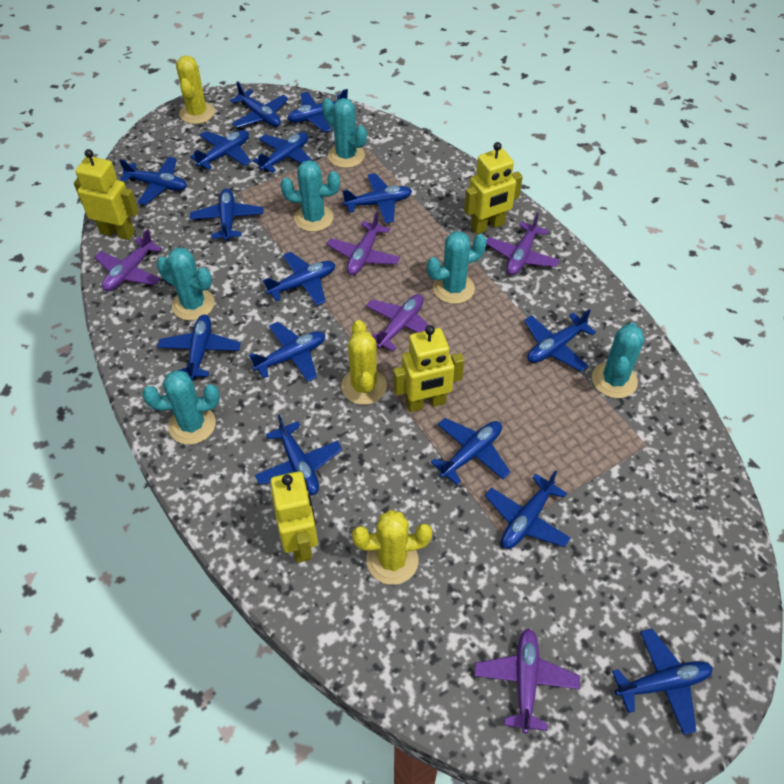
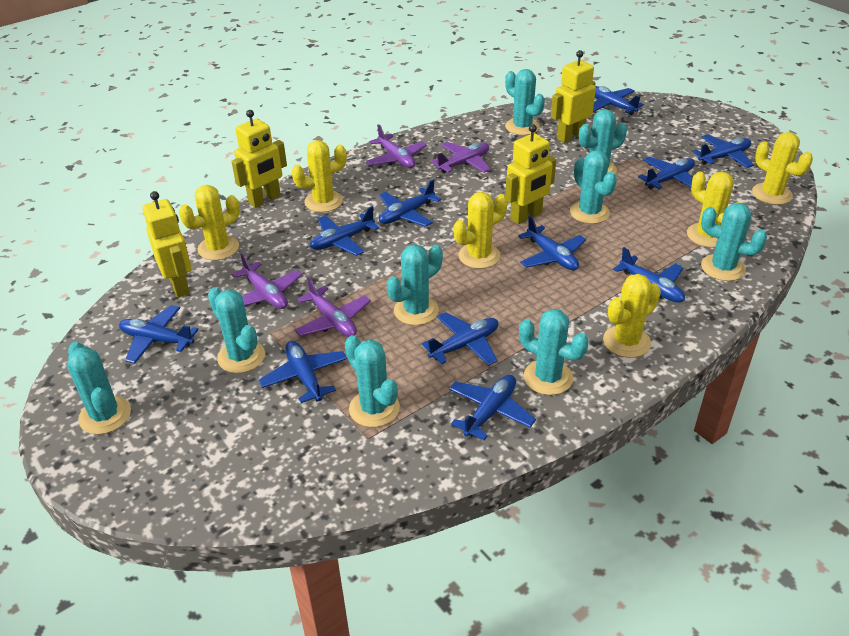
blue plane: [119,157,187,205] [158,314,241,380] [190,130,251,170] [190,188,264,241] [230,81,288,128] [249,322,325,382] [253,132,312,173] [255,414,342,495] [263,252,335,306] [287,89,348,133] [343,173,412,223] [430,418,511,485] [485,471,571,549] [524,309,596,371] [612,629,713,735] = 15 -> [119,305,199,364] [259,341,347,403] [310,206,379,256] [379,179,441,227] [422,312,498,366] [449,375,536,440] [518,216,586,270] [593,86,644,115] [613,247,685,303] [638,156,695,189] [692,134,754,168] = 11
purple plane: [94,229,162,291] [327,211,400,275] [366,294,429,352] [474,628,580,734] [486,213,559,275] = 5 -> [232,253,303,309] [294,277,371,337] [366,124,427,168] [431,142,490,173] = 4
turquoise cactus: [142,370,220,445] [157,247,215,321] [281,160,340,232] [322,98,367,168] [427,231,487,304] [592,323,644,398] = 6 -> [67,342,131,434] [208,287,265,373] [345,335,400,427] [387,244,443,325] [505,69,545,135] [519,309,589,395] [570,150,617,224] [579,109,627,174] [701,203,767,281] = 9
yellow cactus: [176,55,215,124] [341,320,387,405] [352,510,432,585] = 3 -> [179,185,240,260] [292,140,347,212] [454,192,507,269] [603,274,661,358] [687,172,741,248] [752,132,813,205] = 6

